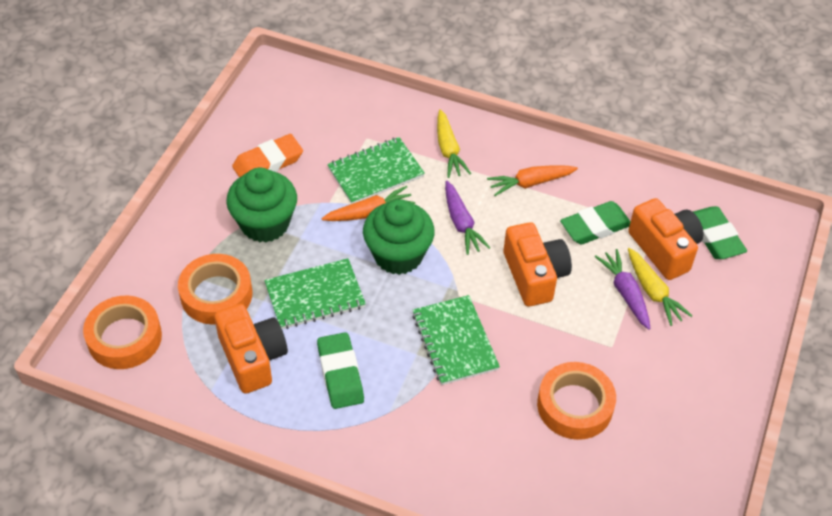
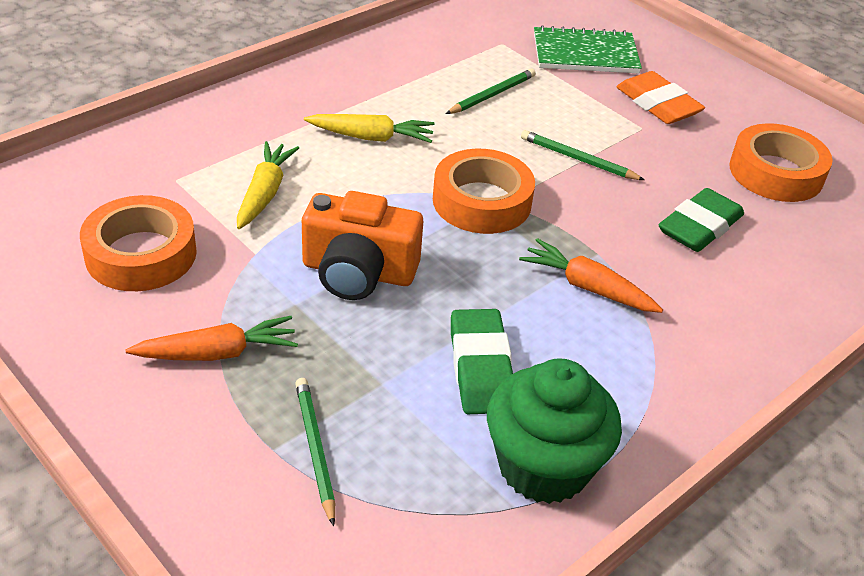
green cupcake: [226,168,297,242] [363,199,435,275] = 2 -> [487,358,622,504] = 1
green eraser: [317,332,364,409] [560,201,631,245] [693,206,747,259] = 3 -> [451,309,513,414] [659,188,744,252] = 2
green notebook: [264,258,366,329] [327,137,425,204] [412,295,500,385] = 3 -> [534,25,642,74] = 1
green pencil: none = 0 -> [295,378,335,526] [446,68,536,114] [521,130,644,180] = 3
orange camera: [214,304,288,394] [503,222,572,307] [628,198,704,280] = 3 -> [302,191,423,300] = 1
purple carrot: [445,181,490,255] [595,249,650,330] = 2 -> none = 0

